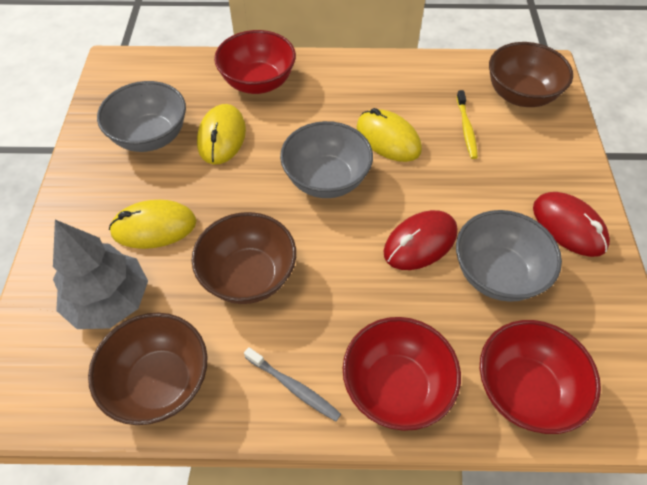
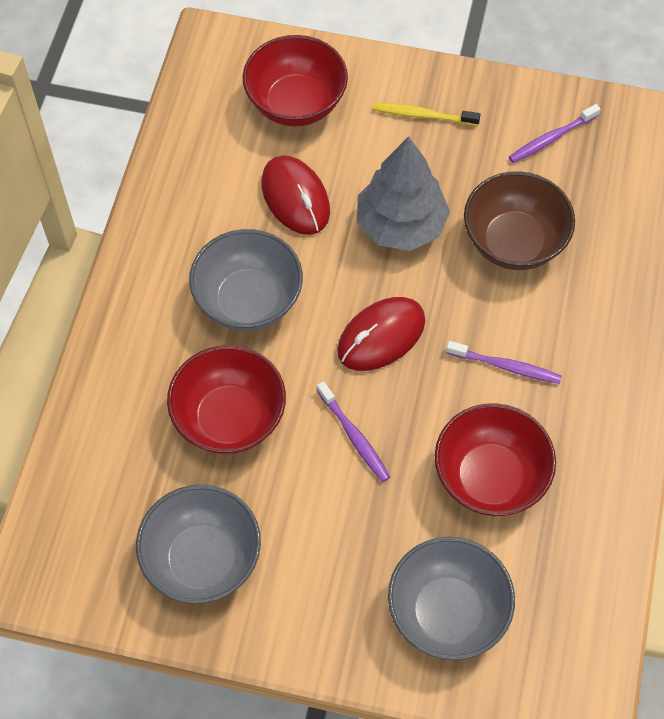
brown bowl: [88,313,207,425] [192,212,296,304] [489,42,573,107] = 3 -> [464,171,575,270] = 1
grey toothbrush: [244,347,341,421] = 1 -> none = 0
purple toothbrush: none = 0 -> [317,381,390,482] [446,341,562,384] [509,104,601,163] = 3
yellow mouse: [109,200,197,249] [197,104,246,165] [357,108,422,162] = 3 -> none = 0

